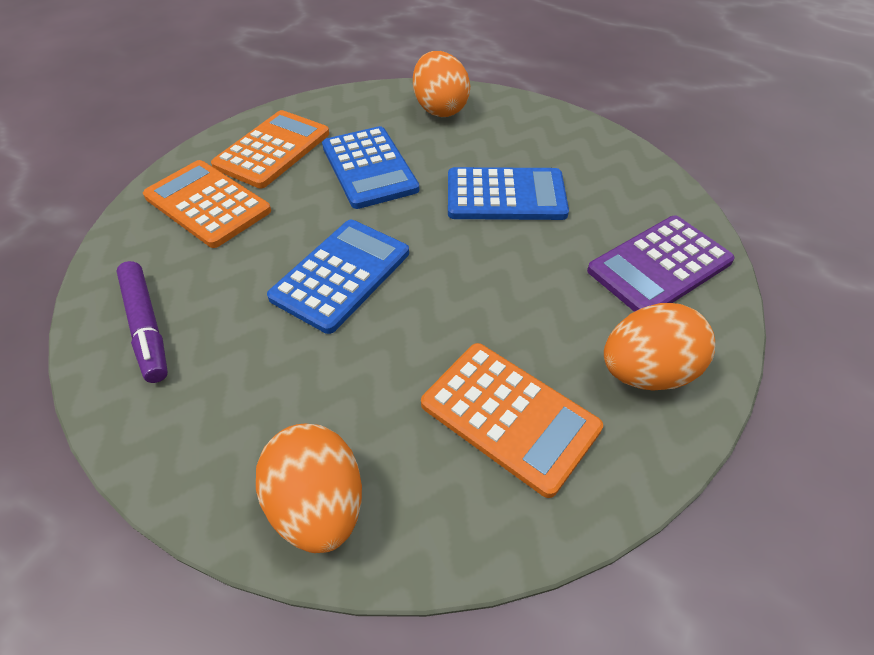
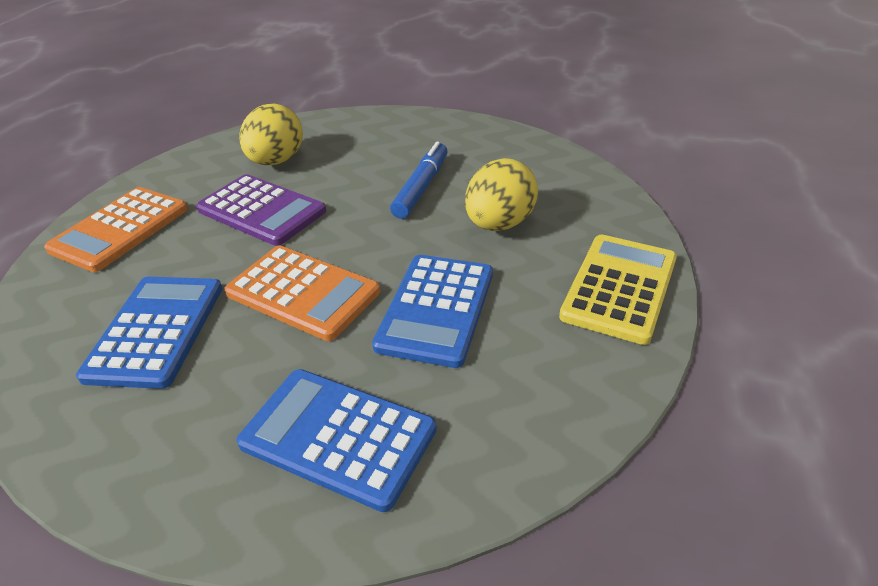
blue marker: none = 0 -> [390,142,448,219] = 1
orange calculator: [143,160,271,248] [211,110,329,188] [421,343,603,498] = 3 -> [44,187,188,272] [224,246,380,341] = 2
orange egg: [256,423,362,553] [413,51,470,117] [604,303,715,391] = 3 -> none = 0
purple marker: [116,261,168,383] = 1 -> none = 0
yellow calculator: none = 0 -> [559,235,677,345] = 1
yellow egg: none = 0 -> [239,103,303,165] [465,158,538,231] = 2

